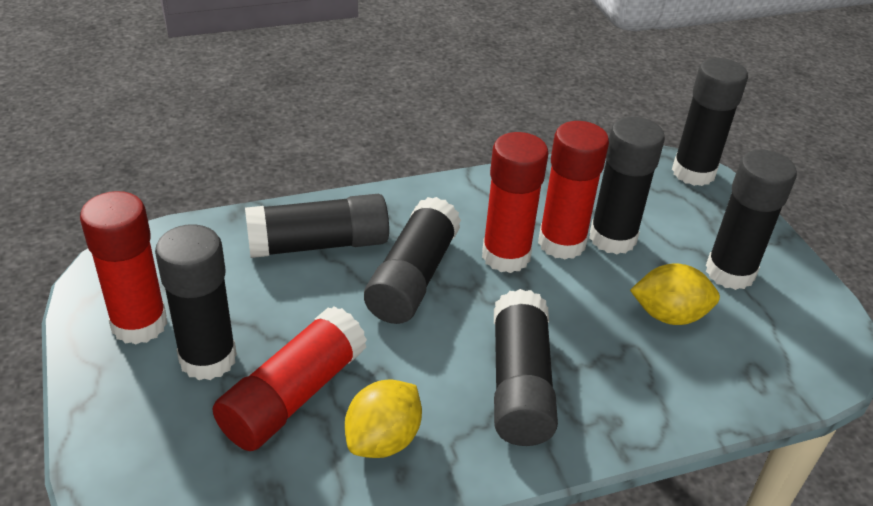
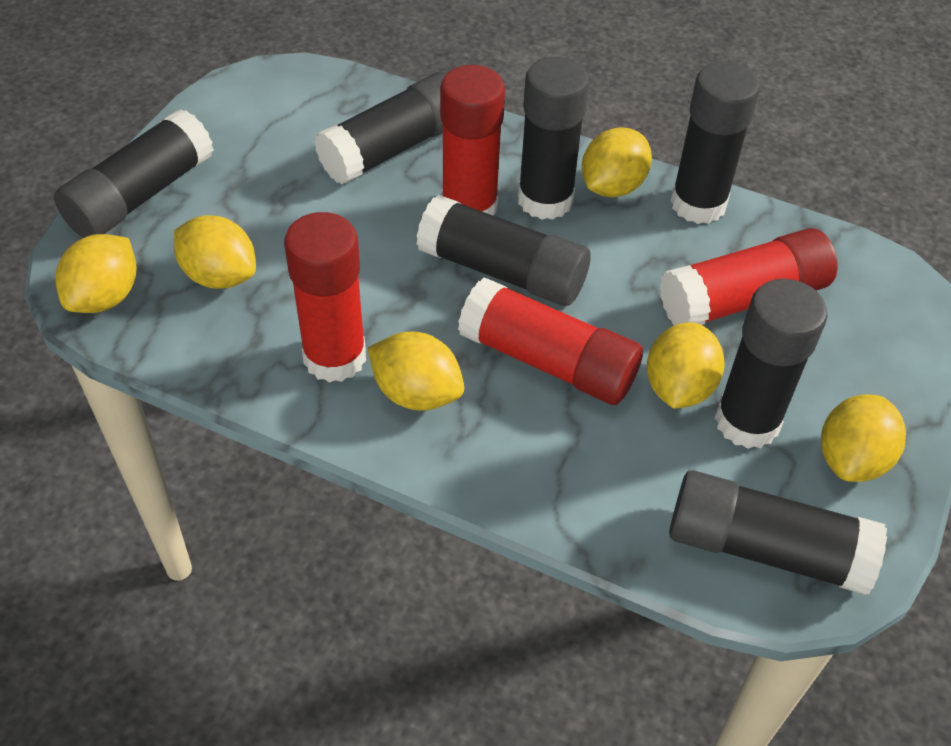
yellow lemon: [345,380,422,458] [630,263,720,325] = 2 -> [56,234,137,313] [174,215,256,289] [368,331,464,411] [582,127,652,197] [647,322,725,409] [821,394,906,482] = 6

